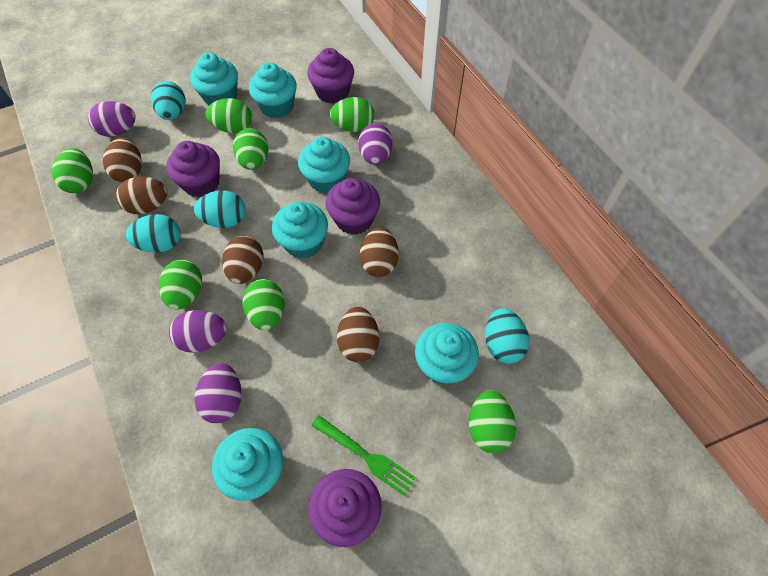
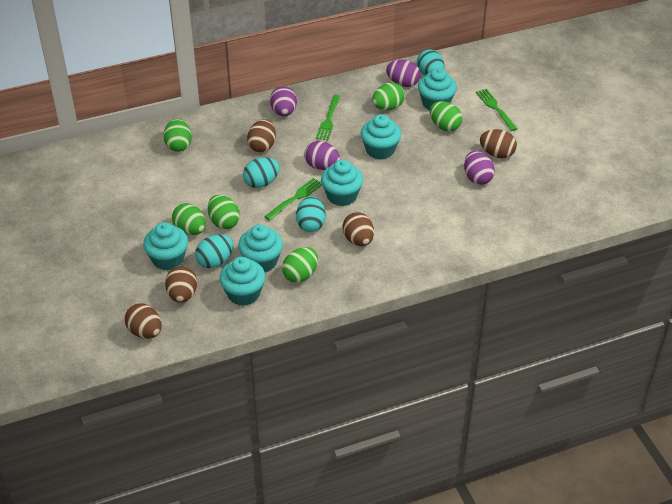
green egg: [52,148,93,193] [159,259,202,310] [206,98,252,133] [233,128,268,170] [242,279,285,330] [330,97,375,132] [469,390,516,453] = 7 -> [164,119,192,152] [172,203,206,235] [208,195,240,229] [282,247,318,283] [372,82,405,110] [430,101,462,131] = 6
green fork: [312,416,416,496] = 1 -> [264,178,322,221] [316,95,341,140] [476,89,517,131] = 3
purple cupcake: [166,141,220,197] [307,48,354,104] [308,469,382,547] [325,178,380,235] = 4 -> none = 0

